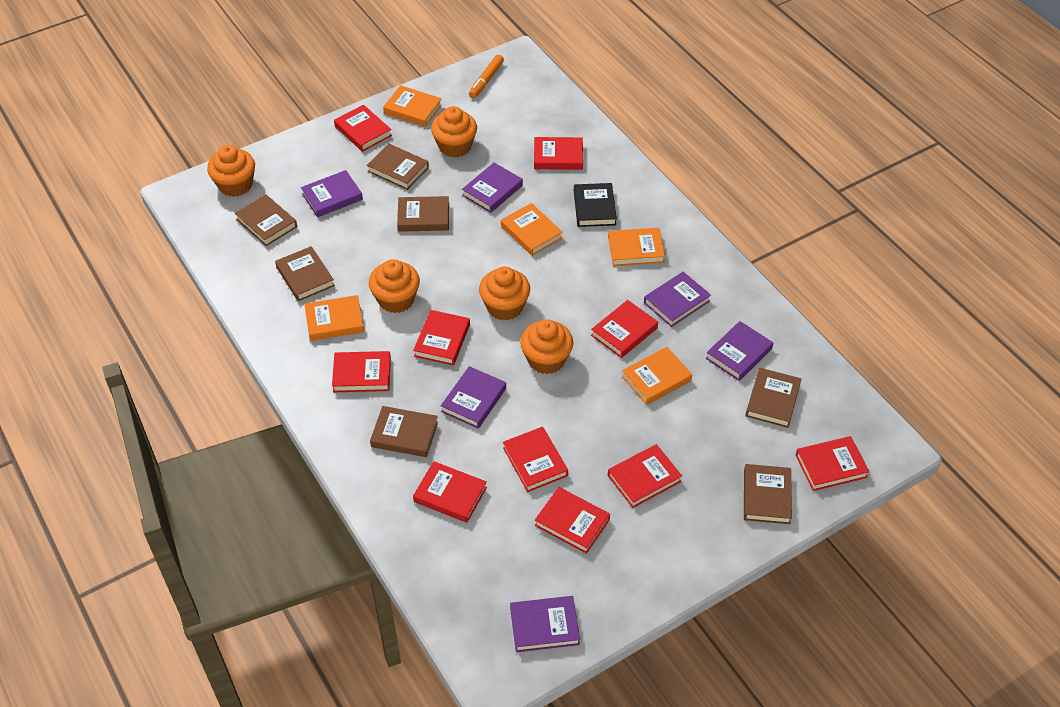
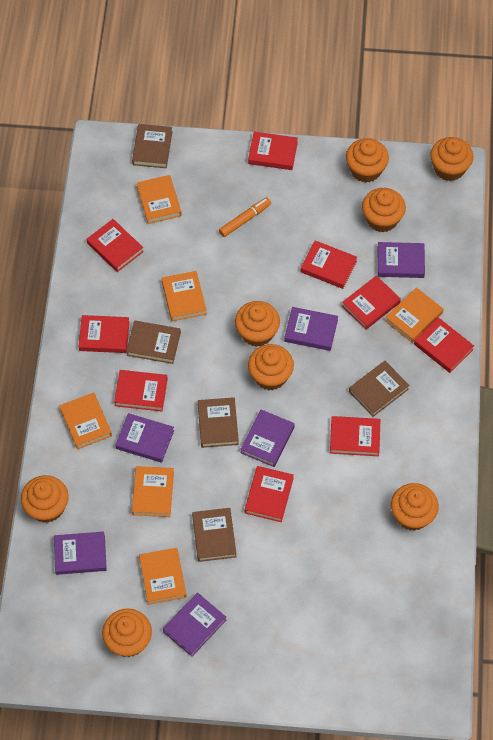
black book: [574,183,617,227] = 1 -> none = 0
brown book: [235,194,297,246] [275,246,335,301] [367,143,429,190] [370,406,438,457] [397,196,449,232] [744,464,792,524] [746,368,802,428] = 7 -> [126,321,181,364] [132,124,172,168] [192,508,236,562] [198,397,239,448] [349,361,410,417] = 5
orange book: [304,295,364,341] [383,85,442,127] [501,203,563,256] [608,228,665,266] [622,347,692,405] = 5 -> [59,392,112,449] [132,466,174,517] [137,175,182,224] [139,548,187,605] [162,271,207,321] [385,287,443,343] = 6
orange cupcake: [207,145,255,197] [369,259,420,313] [431,106,477,157] [479,267,530,320] [520,319,574,374] = 5 -> [21,475,69,523] [102,608,152,657] [235,301,280,347] [248,344,294,390] [346,138,389,183] [362,188,406,233] [391,483,439,531] [430,137,473,181] = 8
red book: [332,351,391,392] [334,105,392,152] [413,310,470,365] [413,461,487,523] [503,427,568,492] [534,137,583,170] [535,487,610,554] [591,300,658,358] [608,444,682,508] [796,436,869,491] = 10 -> [78,315,130,353] [87,219,144,272] [114,370,168,411] [245,466,294,522] [248,132,298,170] [301,240,357,289] [330,416,381,456] [342,276,401,330] [414,317,474,373] = 9

